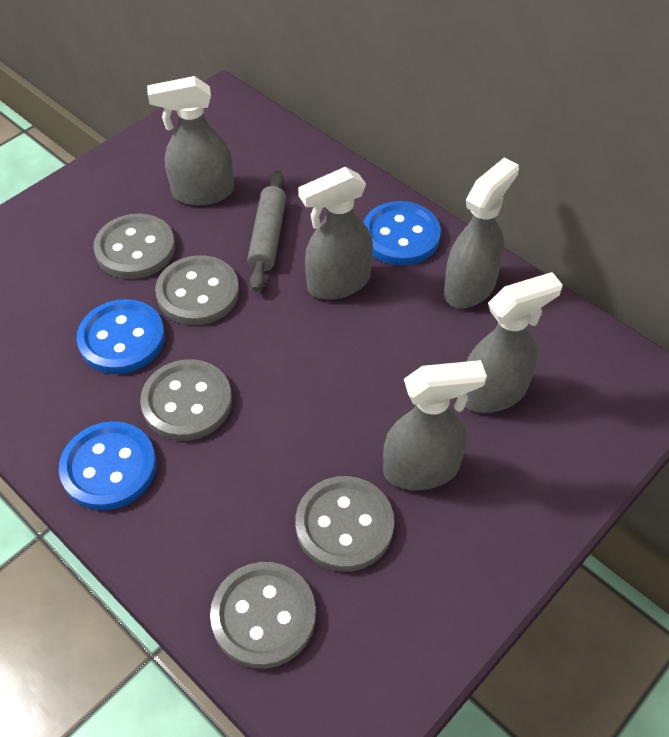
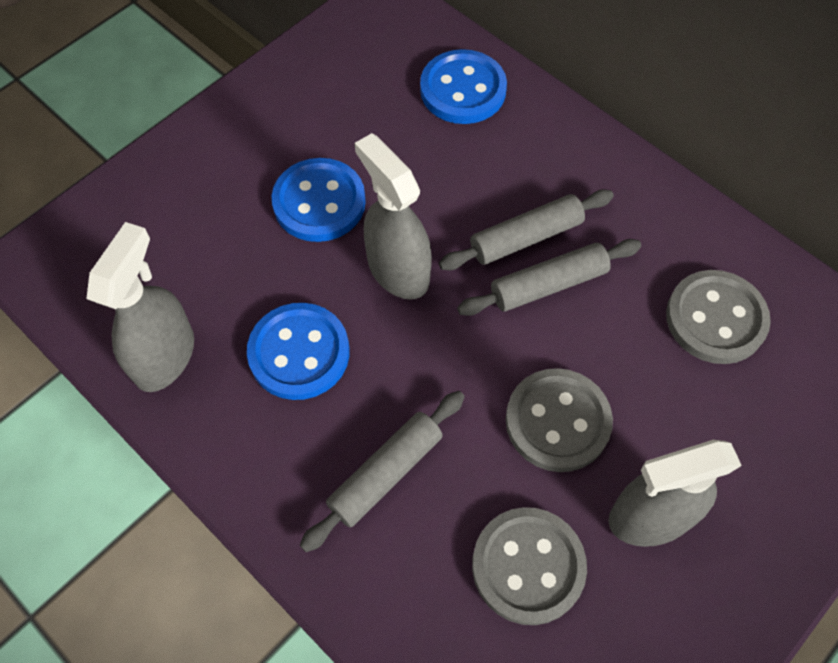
grey button: [93,214,175,279] [140,359,232,441] [155,255,239,325] [210,562,316,669] [295,476,394,572] = 5 -> [472,507,587,625] [506,368,613,472] [666,270,771,364] = 3
grey rolling pin: [247,170,286,291] = 1 -> [300,391,465,552] [439,189,614,270] [457,239,641,316] = 3
grey spray bottle: [147,76,234,205] [298,167,373,300] [383,360,487,490] [444,157,519,308] [465,272,563,413] = 5 -> [86,222,194,392] [355,133,432,300] [608,440,742,547] = 3

